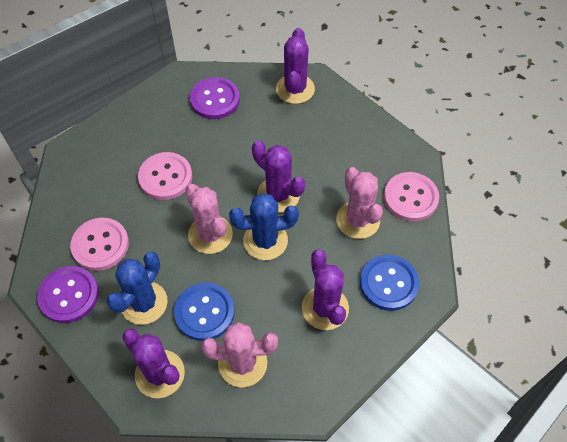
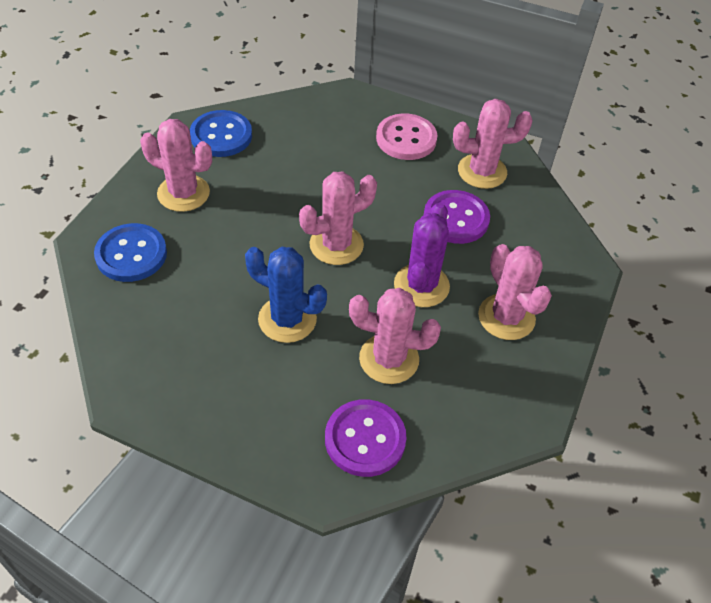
blue cactus: [106,252,168,325] [229,193,299,260] = 2 -> [245,247,327,343] = 1
pink button: [70,218,129,271] [138,152,192,200] [384,172,439,221] = 3 -> [376,113,437,160] = 1
pink cactus: [185,184,233,254] [201,322,278,388] [336,167,383,239] = 3 -> [140,119,212,212] [299,172,377,265] [349,288,441,384] [453,99,533,189] [478,244,552,340] = 5
purple cactus: [122,329,185,398] [252,141,305,213] [276,28,315,104] [302,249,349,330] = 4 -> [394,203,450,307] = 1

